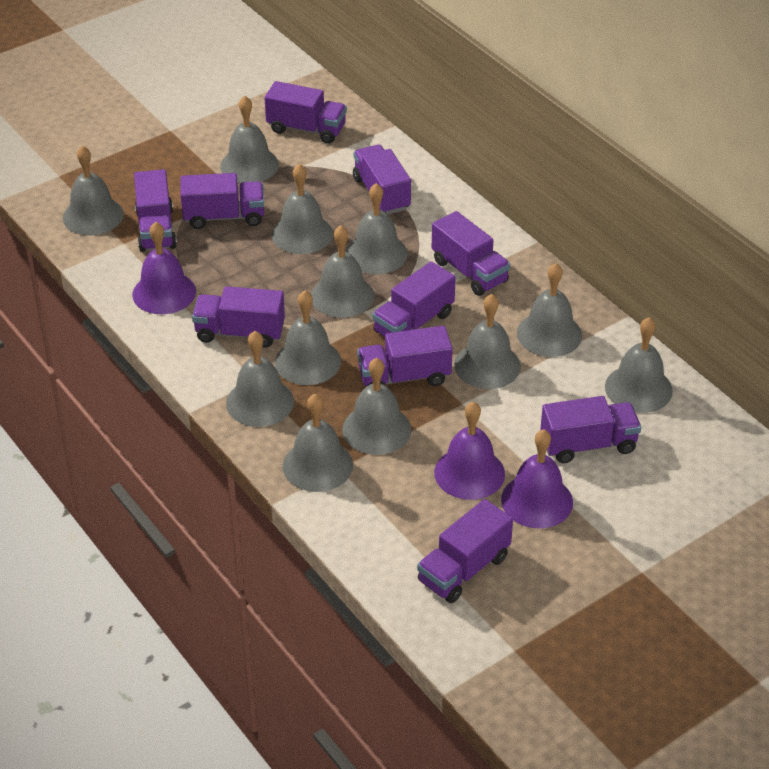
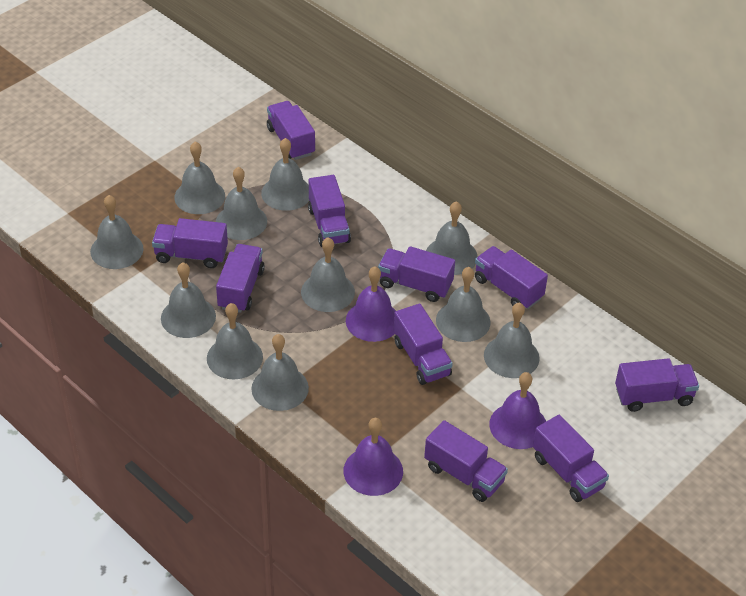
grey bell: [63,146,124,235] [220,96,279,183] [226,331,294,427] [272,164,333,254] [275,290,341,385] [283,394,353,492] [311,225,374,318] [342,358,411,455] [346,183,408,274] [454,294,521,389] [517,263,582,357] [605,317,673,413] = 12 -> [90,195,144,269] [161,263,216,338] [174,142,225,214] [207,303,263,379] [216,167,267,240] [251,334,309,411] [261,138,309,211] [301,237,355,312] [426,201,477,275] [436,267,491,342] [484,302,540,378] = 11

